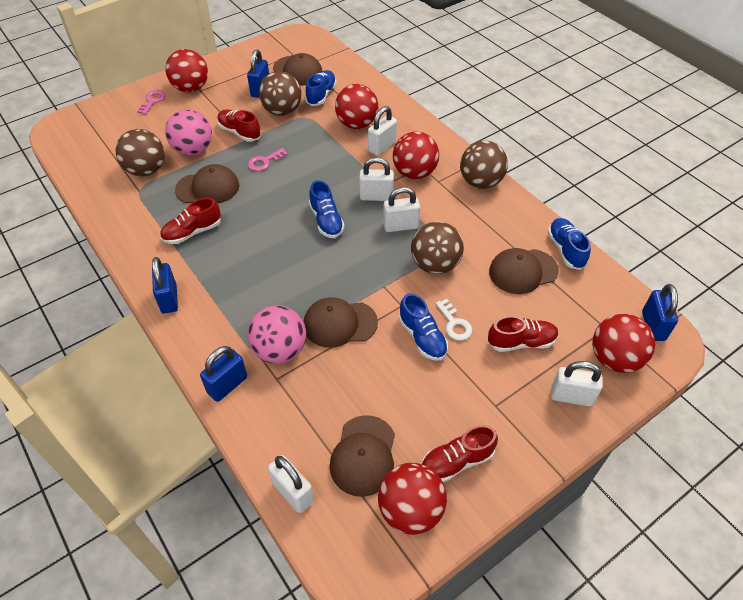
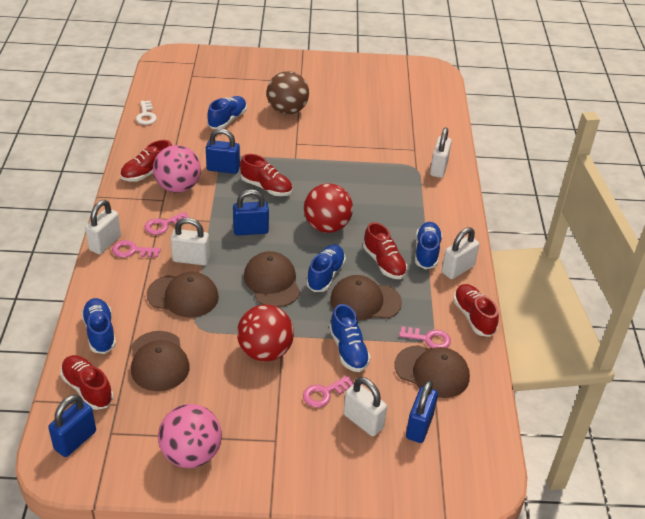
blue shoe: [305,70,337,106] [309,180,345,238] [399,293,448,361] [548,218,591,270] = 4 -> [81,298,116,354] [207,96,247,129] [306,244,346,292] [329,304,371,372] [415,222,442,269] = 5
brown ball: [116,129,165,176] [259,71,302,116] [411,222,464,274] [460,141,508,189] = 4 -> [267,71,309,115] = 1
pink key: [137,90,166,115] [248,148,288,171] = 2 -> [112,240,161,258] [145,212,189,235] [303,375,354,407] [399,326,451,348] = 4
red ball: [165,49,208,92] [335,84,378,129] [378,463,447,535] [393,131,439,179] [592,314,655,373] = 5 -> [237,305,294,361] [304,183,353,233] = 2
red shoe: [160,198,221,244] [217,109,261,142] [421,425,498,483] [488,316,559,352] = 4 -> [60,355,113,410] [120,140,172,182] [240,154,292,196] [363,222,407,279] [453,284,499,337] = 5

